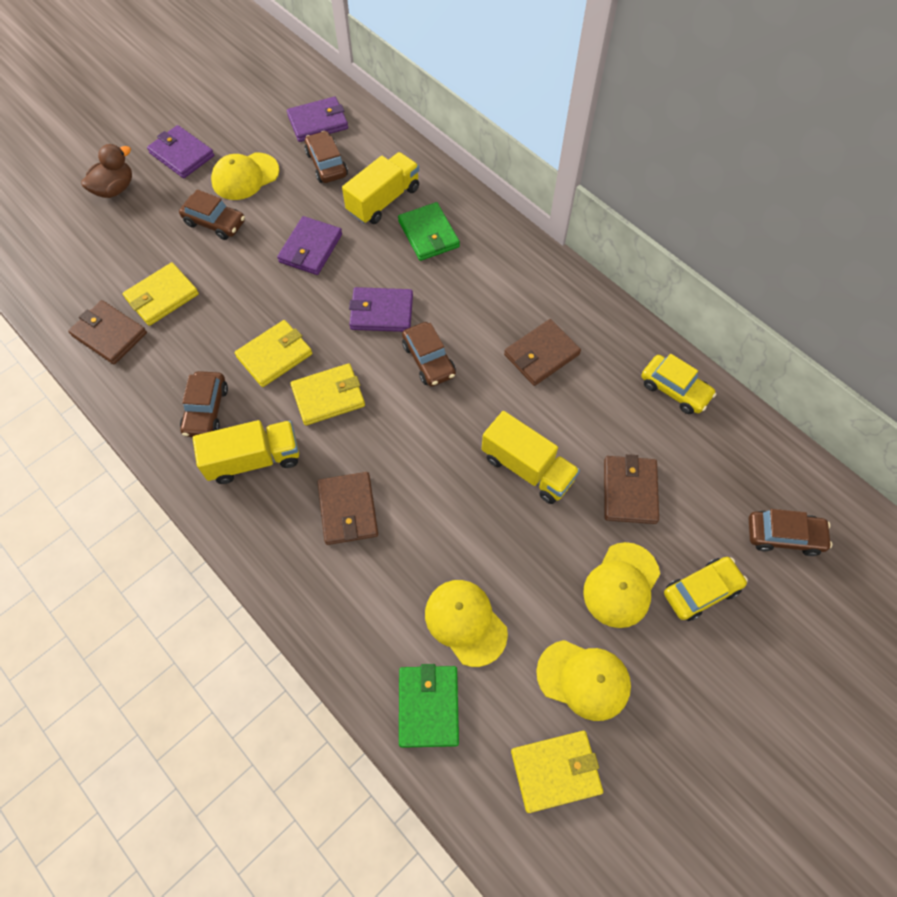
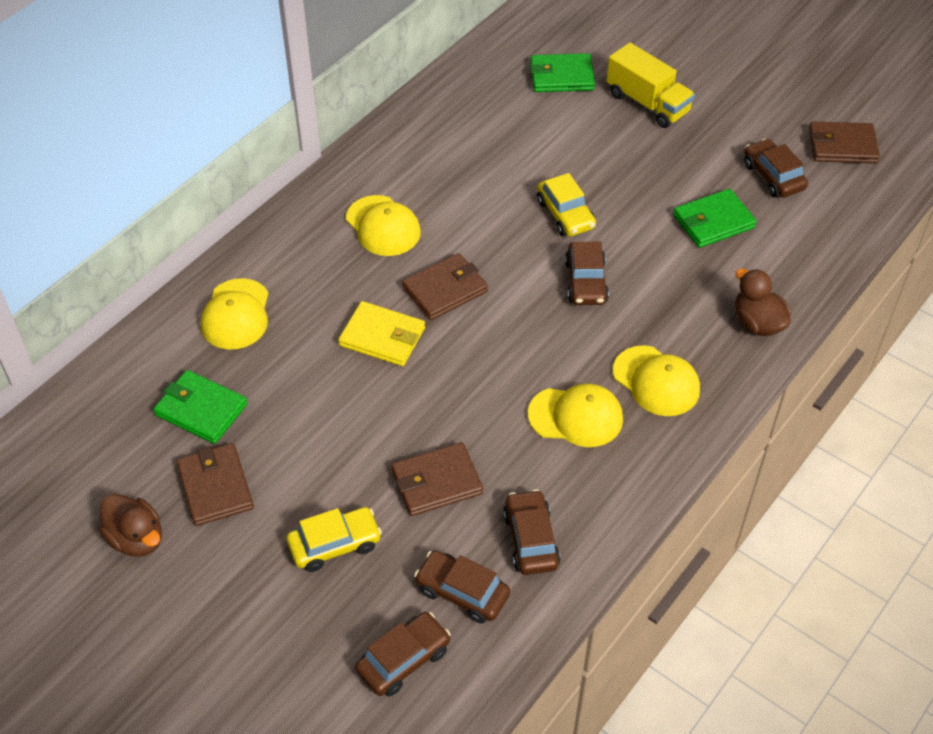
brown duck: [81,144,132,198] = 1 -> [99,493,162,557] [735,269,791,336] = 2
green wallet: [398,202,460,261] [399,664,459,748] = 2 -> [153,370,247,444] [530,53,595,92] [673,189,757,248] = 3
purple wallet: [147,125,214,178] [277,216,342,275] [287,96,348,142] [349,287,413,332] = 4 -> none = 0
yellow truck: [193,420,299,484] [342,152,419,224] [482,411,580,504] = 3 -> [607,43,695,128] = 1
yellow wallet: [123,262,199,326] [235,320,312,387] [290,363,365,426] [511,731,603,813] = 4 -> [338,301,425,366] = 1

